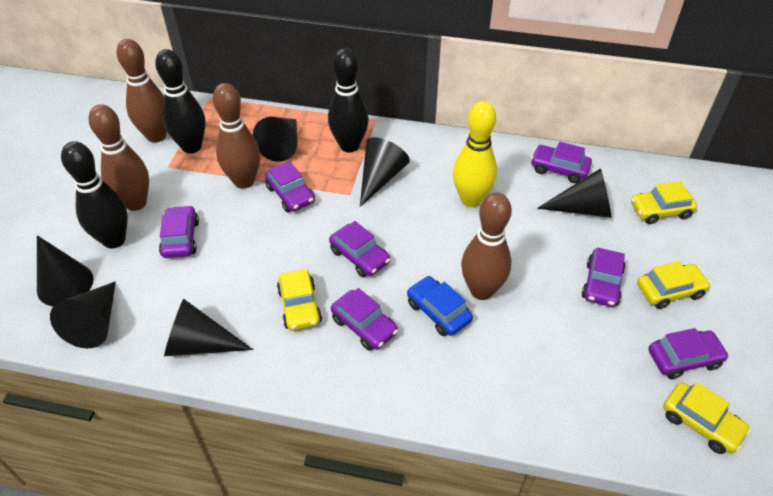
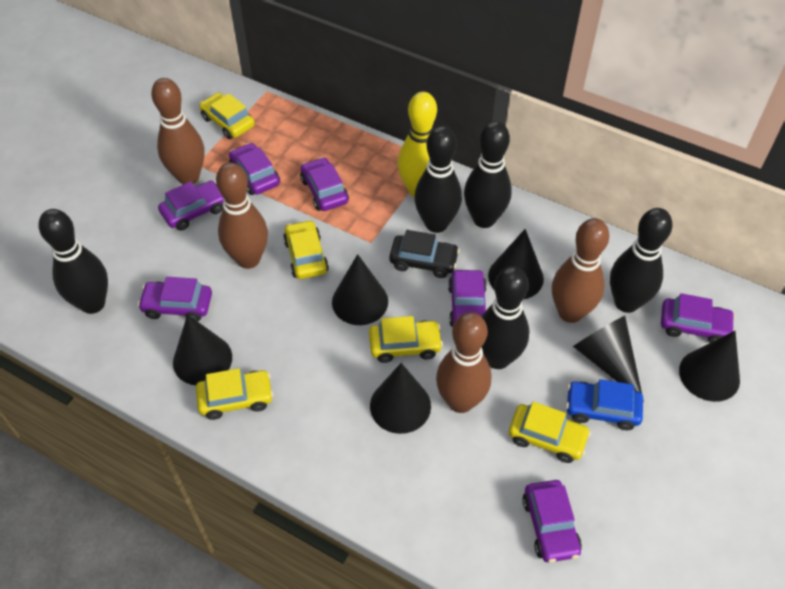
black bowling pin: [61,141,128,249] [155,49,206,154] [328,48,369,152] = 3 -> [39,209,108,314] [414,126,462,233] [464,121,512,228] [481,266,529,369] [610,208,672,313] = 5
black car: none = 0 -> [389,230,460,278] = 1
yellow car: [277,269,322,331] [631,181,697,224] [637,261,711,309] [663,382,751,454] = 4 -> [196,368,273,420] [199,92,255,139] [283,220,329,279] [369,316,443,363] [509,402,591,463] = 5

